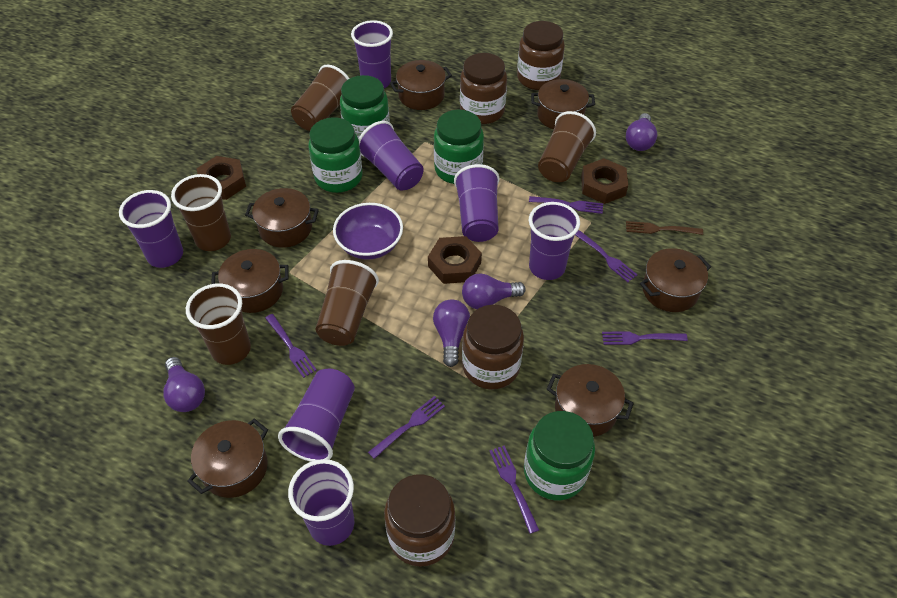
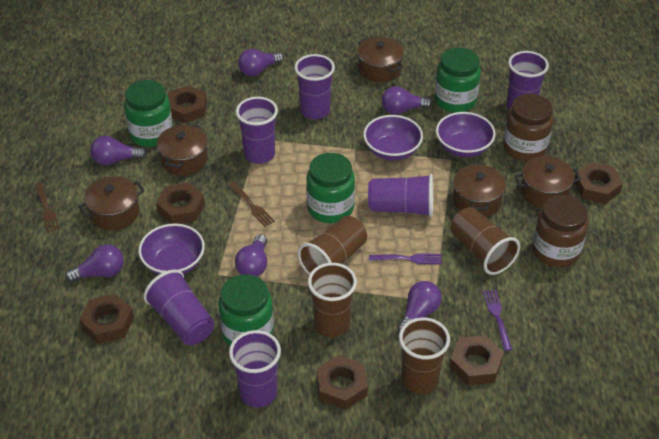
brown cup: [171,174,231,251] [186,283,251,365] [291,65,350,131] [315,260,379,346] [538,111,596,182] = 5 -> [298,216,367,275] [308,263,357,337] [399,317,450,394] [451,207,520,275] = 4
brown fork: [626,221,703,235] = 1 -> [35,182,60,233] [229,182,275,227] = 2
brown jar: [384,475,455,567] [460,53,507,124] [462,305,524,390] [517,21,565,90] = 4 -> [503,94,553,161] [532,195,588,268] = 2
brown nut: [197,156,246,200] [428,236,482,284] [581,158,628,204] = 3 -> [79,294,134,344] [156,183,205,224] [168,85,207,124] [317,355,368,410] [449,335,504,385] [574,162,623,204] = 6
brown pot: [187,419,268,498] [211,249,289,313] [245,188,319,248] [390,60,452,110] [531,79,595,129] [547,364,634,437] [640,248,711,312] = 7 -> [78,176,145,231] [157,123,208,176] [357,37,404,82] [453,163,506,217] [515,156,581,208] = 5
purple bowl: [333,203,403,260] = 1 -> [138,223,205,275] [363,115,423,160] [436,112,496,157] = 3
purple cup: [119,190,183,268] [278,369,355,462] [288,459,354,546] [351,20,393,88] [358,121,424,190] [454,164,499,242] [529,202,580,280] = 7 -> [143,270,214,345] [229,330,281,408] [236,97,278,164] [294,54,335,119] [368,174,433,217] [506,51,549,110] = 6
purple fork: [265,314,317,378] [368,396,445,459] [489,445,539,534] [529,196,603,214] [575,230,637,282] [602,331,688,345] = 6 -> [369,253,442,264] [483,290,512,351] = 2
purple light bulb: [163,357,205,412] [433,300,470,367] [462,273,526,309] [626,113,657,151] = 4 -> [65,244,124,283] [90,136,147,165] [235,234,267,277] [238,49,283,76] [382,86,432,115] [397,281,442,333] = 6

